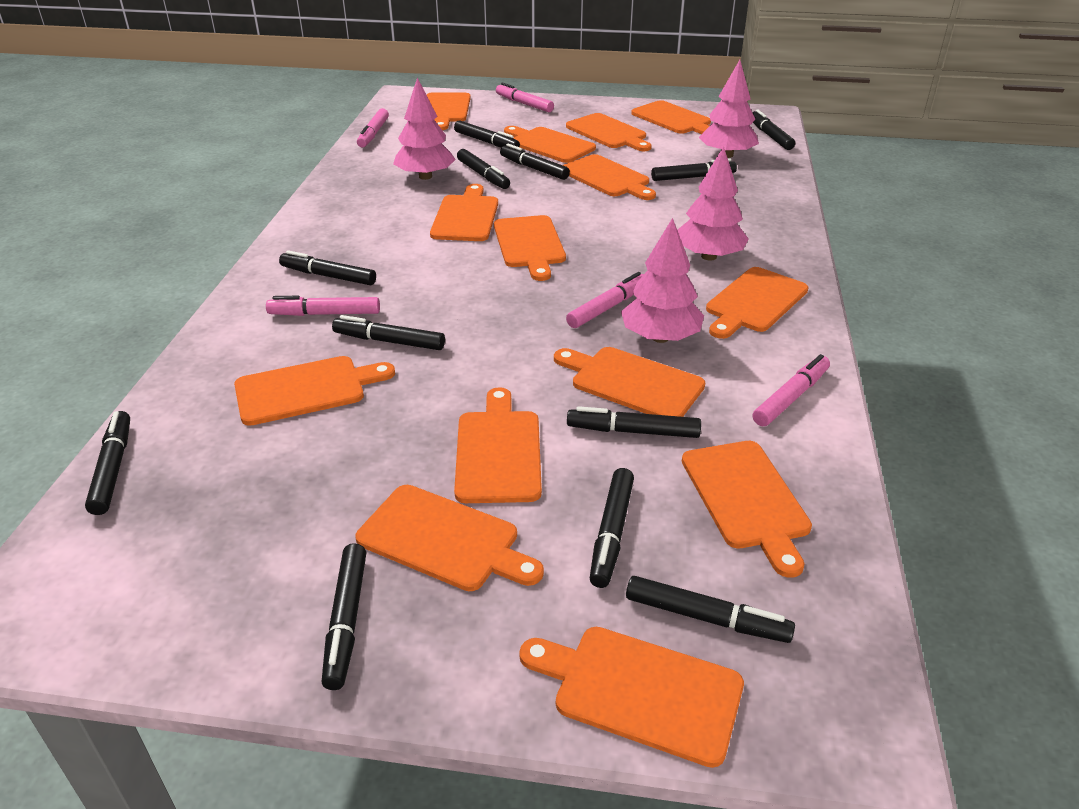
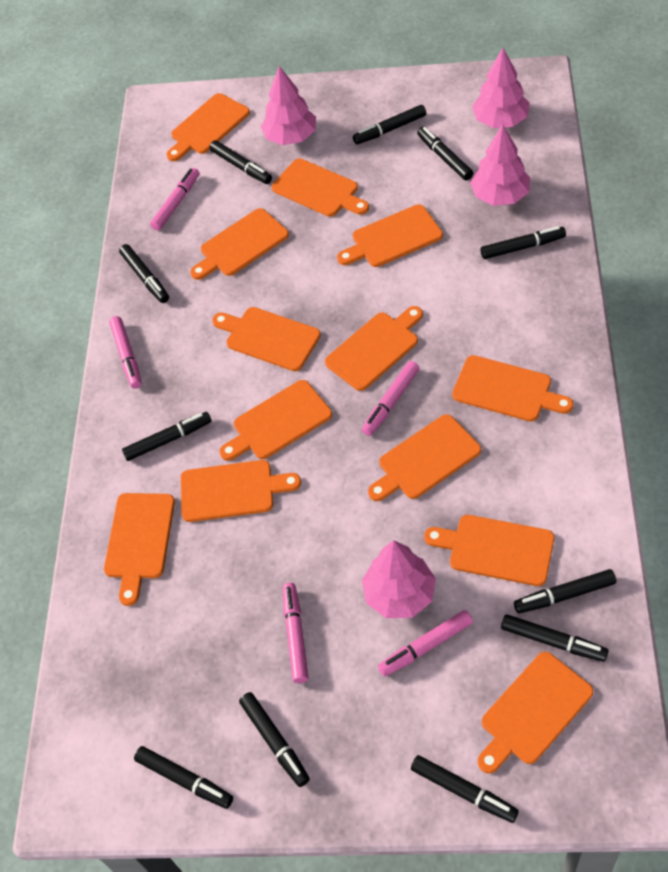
black marker: [85,411,130,515] [279,250,376,285] [322,543,366,690] [332,315,445,350] [454,121,520,148] [457,149,510,189] [500,143,570,180] [567,406,701,438] [590,468,634,588] [626,576,795,643] [651,158,737,181] [752,109,795,150] = 12 -> [119,244,169,303] [122,412,211,461] [134,746,233,809] [209,140,272,184] [239,692,310,787] [353,105,426,144] [411,755,519,823] [417,127,473,180] [480,226,566,259] [501,614,608,662] [514,569,616,614] = 11
orange cutting board: [234,356,395,426] [355,485,544,591] [427,92,471,130] [430,184,498,241] [454,387,542,503] [494,215,566,281] [504,126,596,163] [519,627,744,768] [554,347,705,417] [563,154,656,200] [566,113,652,151] [631,100,711,134] [682,441,812,578] [706,267,808,339] = 14 -> [104,493,175,606] [166,93,250,161] [180,460,301,522] [190,208,289,280] [212,307,321,371] [219,380,332,461] [272,159,369,217] [325,306,423,391] [337,204,443,267] [368,414,481,501] [424,515,554,586] [452,355,573,422] [478,652,593,774] = 13

